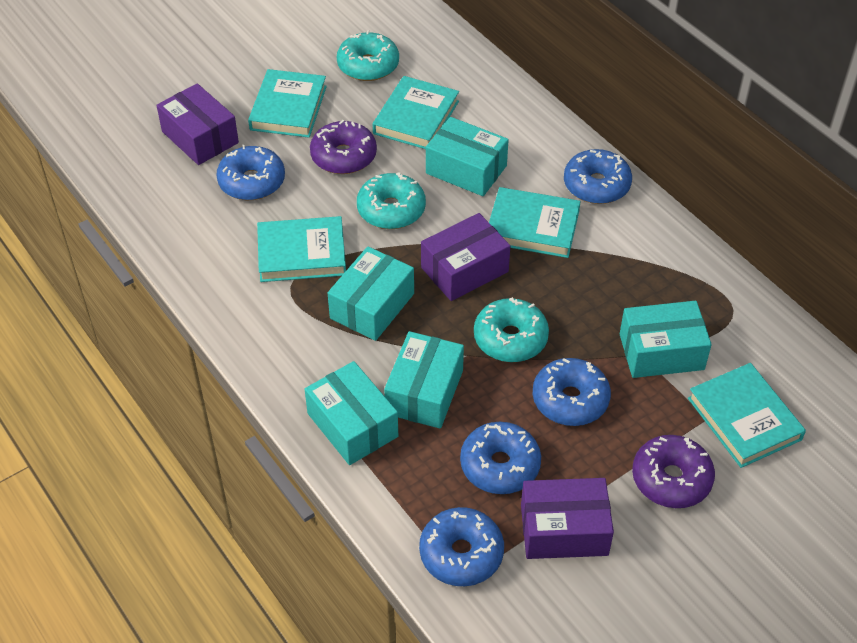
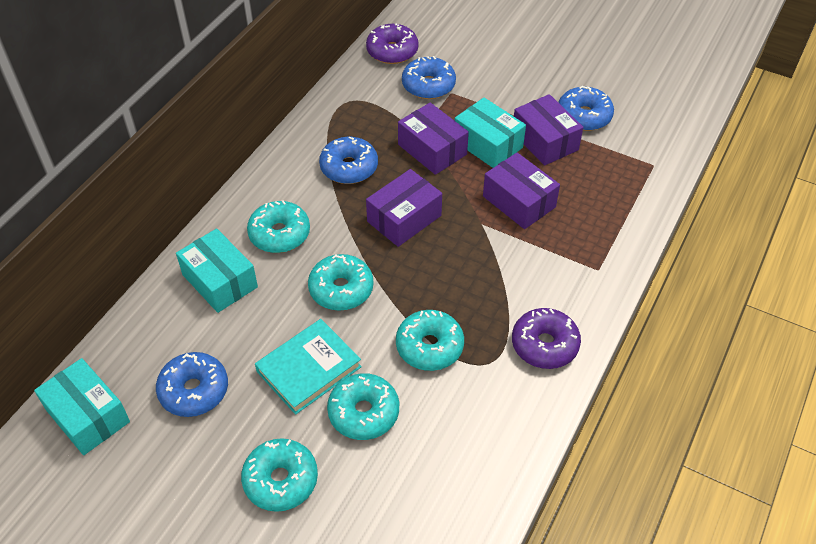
blue donut: [216,145,285,200] [419,507,504,586] [460,422,541,494] [533,358,611,426] [564,149,632,204] = 5 -> [156,352,228,417] [319,137,378,184] [402,56,456,99] [558,85,614,131] = 4
purple box: [156,84,239,165] [421,213,510,301] [521,478,614,559] = 3 -> [366,169,442,247] [398,103,469,175] [483,152,560,229] [514,94,583,166] = 4
turquoise book: [248,69,327,138] [257,216,346,282] [373,76,459,149] [489,187,581,258] [688,363,806,468] = 5 -> [255,319,362,415] = 1
turquoise box: [305,361,398,465] [328,246,414,341] [384,331,464,429] [426,117,509,196] [620,301,712,378] = 5 -> [34,358,130,455] [176,228,258,313] [455,98,526,168] = 3
turquoise donut: [337,30,399,81] [357,173,426,229] [474,297,549,362] = 3 -> [241,438,318,512] [247,200,310,253] [308,254,373,311] [327,373,399,440] [396,310,464,371] = 5

